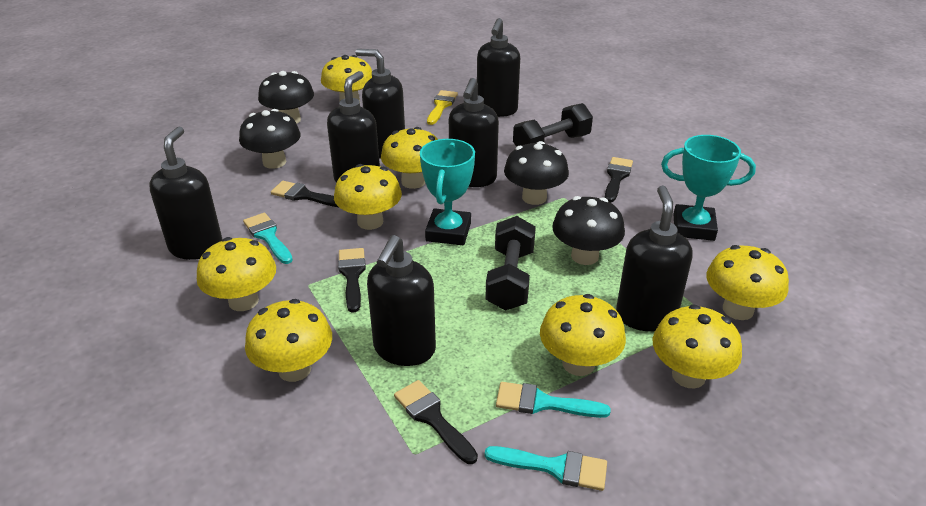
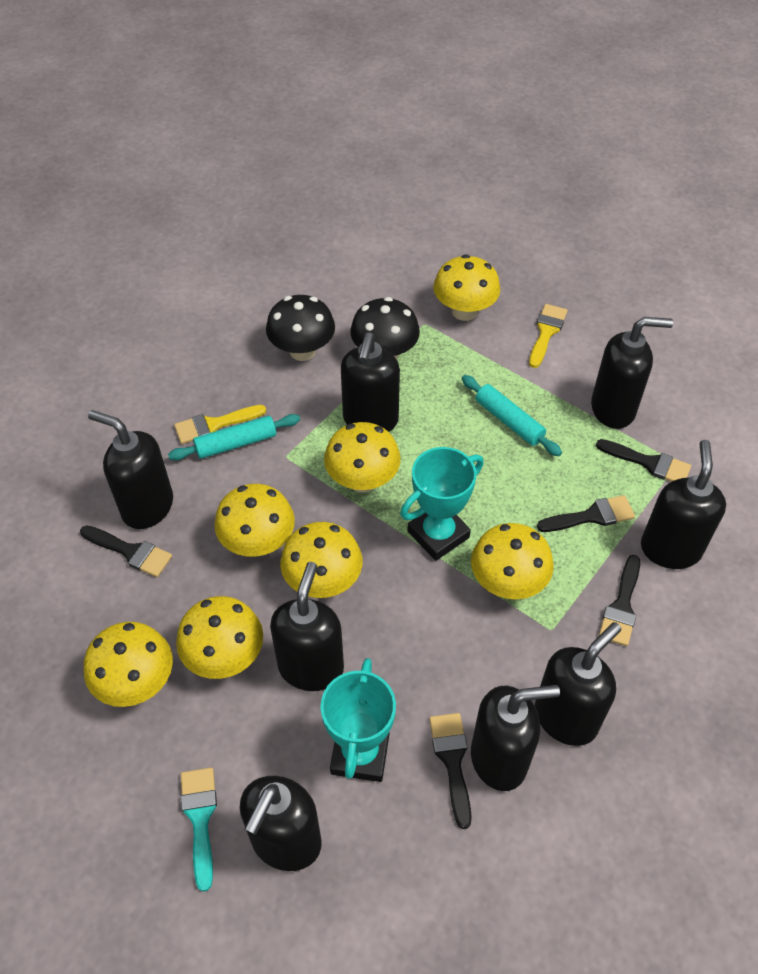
black brush: [271,181,338,207] [338,248,366,313] [394,380,478,464] [605,157,633,203] = 4 -> [80,525,172,577] [429,713,471,829] [537,495,635,532] [596,439,691,482] [599,555,640,646] = 5
black dumbbell: [485,216,536,311] [513,103,593,147] = 2 -> none = 0
black mushroom: [239,109,301,169] [258,71,314,123] [504,141,569,205] [552,196,625,265] = 4 -> [266,295,335,361] [350,297,420,359] = 2
black soap dispenser: [149,126,223,260] [327,71,380,183] [355,49,405,158] [367,235,436,366] [449,78,499,187] [477,18,520,117] [616,185,693,332] = 7 -> [88,410,173,529] [240,776,322,871] [270,562,344,691] [341,332,400,432] [471,685,560,791] [535,622,622,746] [591,317,673,429] [641,440,726,569] = 8
turquoise brush: [243,213,293,264] [484,446,607,491] [496,382,611,418] = 3 -> [181,768,217,892] = 1
turquoise rolling pin: none = 0 -> [168,414,300,461] [462,375,562,456] = 2
yellow brush: [427,90,458,125] = 1 -> [174,405,266,444] [529,304,567,368] = 2
yellow mushroom: [197,237,276,311] [245,299,332,382] [321,55,372,101] [334,164,402,230] [381,127,438,189] [540,294,626,376] [653,304,742,389] [706,245,789,320] = 8 -> [84,622,173,707] [176,596,263,679] [214,484,295,557] [280,522,362,598] [324,422,401,493] [433,254,500,321] [471,523,553,599] = 7

